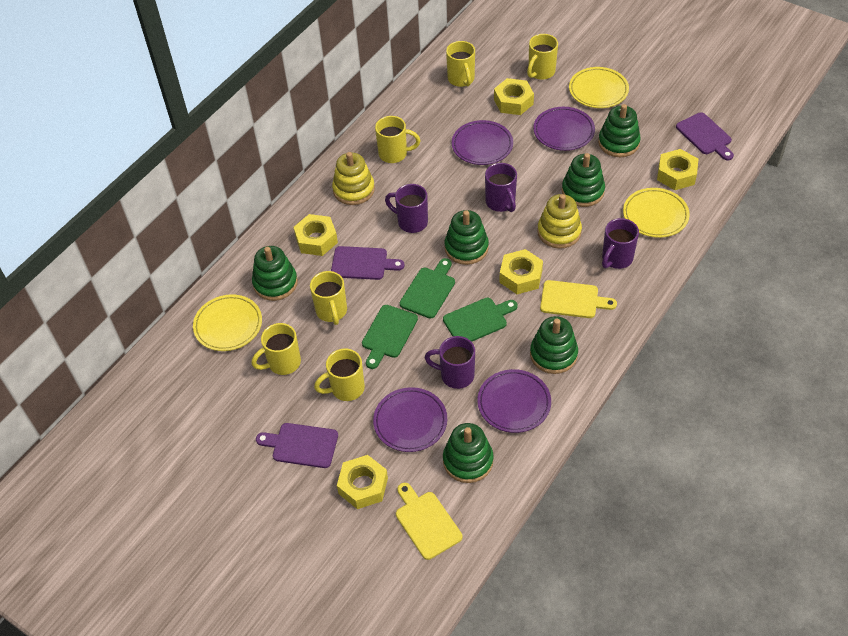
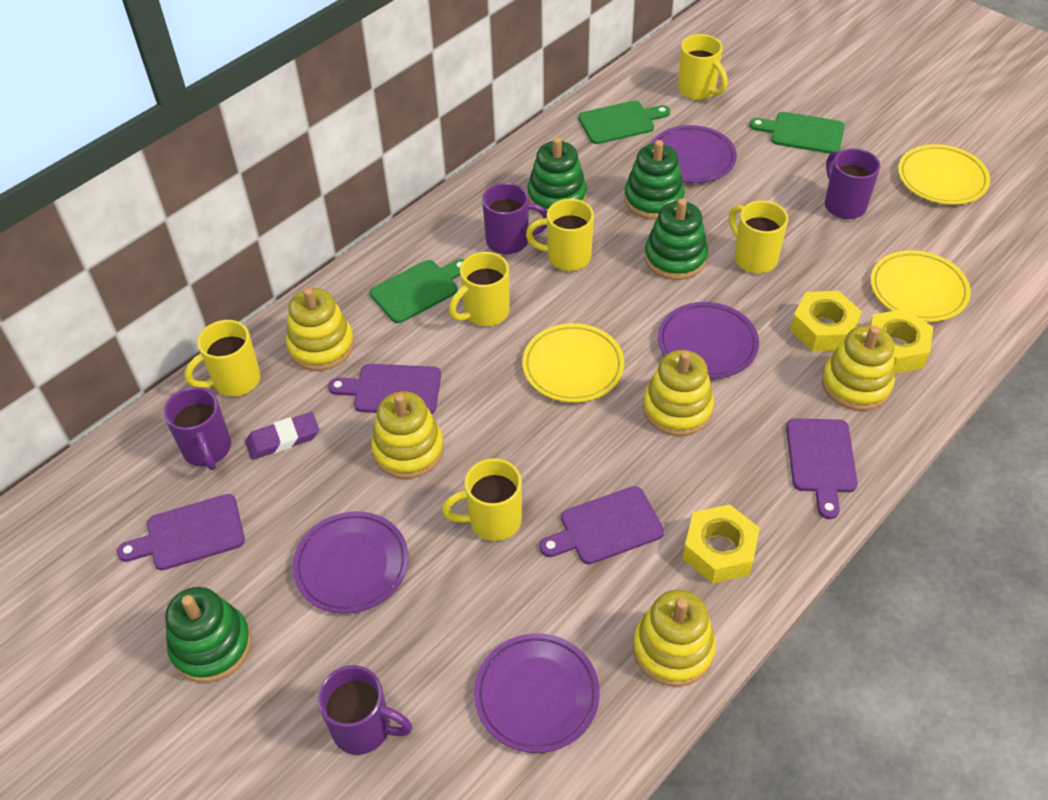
green stacking toy: [252,246,298,301] [443,423,494,483] [444,210,489,265] [530,316,578,374] [562,153,605,207] [598,104,641,157] = 6 -> [165,587,252,683] [527,137,587,212] [624,140,685,220] [644,198,708,280] = 4
purple cutting board: [256,423,338,468] [331,246,405,280] [676,112,734,160] = 3 -> [117,494,245,570] [328,364,441,414] [539,486,664,564] [786,418,858,519] = 4
purple eraser: none = 0 -> [245,412,319,460] = 1
yellow cutting board: [396,483,462,560] [540,280,617,318] = 2 -> none = 0
yellow nut: [293,214,338,256] [337,455,388,509] [494,78,534,115] [499,249,543,294] [657,149,698,190] = 5 -> [683,504,760,584] [790,291,862,351] [870,309,933,374] = 3
yellow stacking toy: [332,152,375,205] [537,194,582,249] = 2 -> [286,288,354,371] [371,391,444,479] [633,590,716,687] [643,350,714,436] [822,325,895,411] = 5

